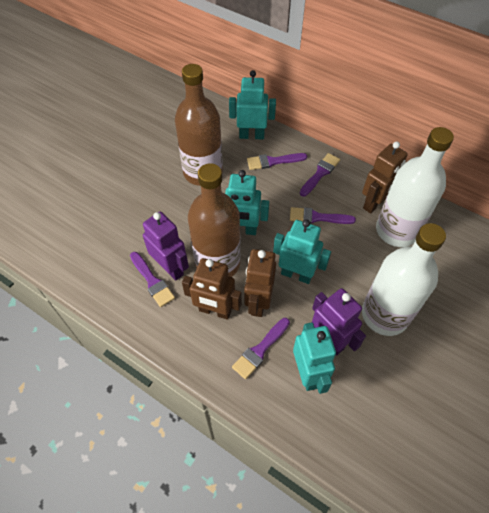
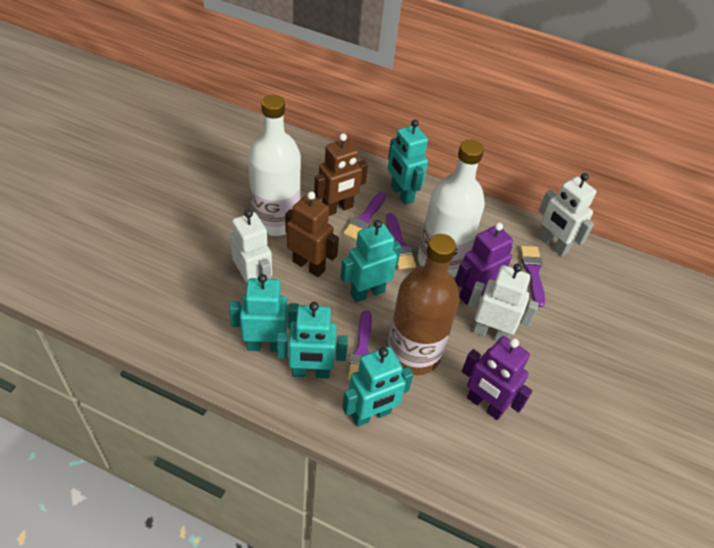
brown bottle: [175,64,223,186] [188,163,241,277] = 2 -> [387,234,459,375] = 1
brown robot: [182,258,242,320] [244,249,276,317] [362,141,408,214] = 3 -> [285,191,339,277] [314,133,368,216] = 2
purple brush: [130,252,175,307] [232,318,290,379] [247,153,307,170] [290,207,356,224] [300,153,340,196] = 5 -> [343,192,386,241] [348,310,372,380] [386,213,416,270] [520,246,545,307] = 4
turquoise robot: [225,170,269,235] [229,70,276,139] [273,219,331,284] [293,322,336,394] = 4 -> [229,274,299,352] [277,302,348,378] [340,220,401,303] [342,347,414,427] [388,120,428,205] = 5
white robot: none = 0 -> [230,209,272,283] [468,263,539,341] [538,173,596,257] = 3

